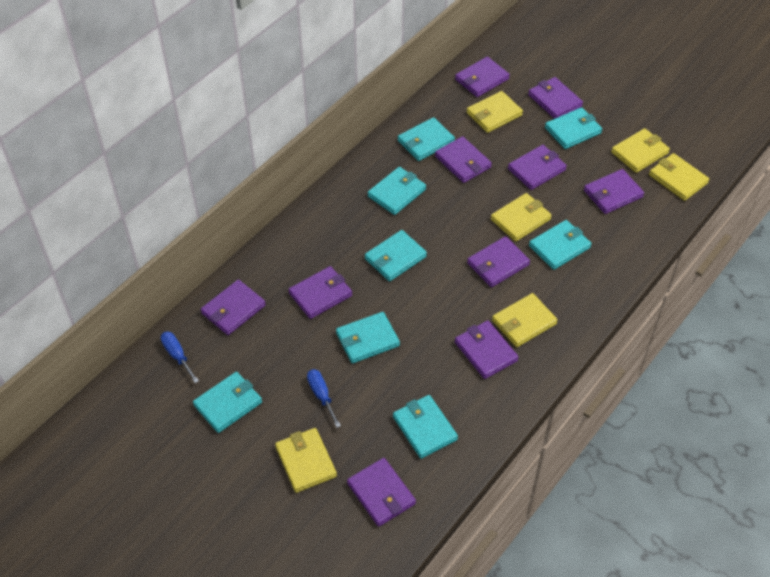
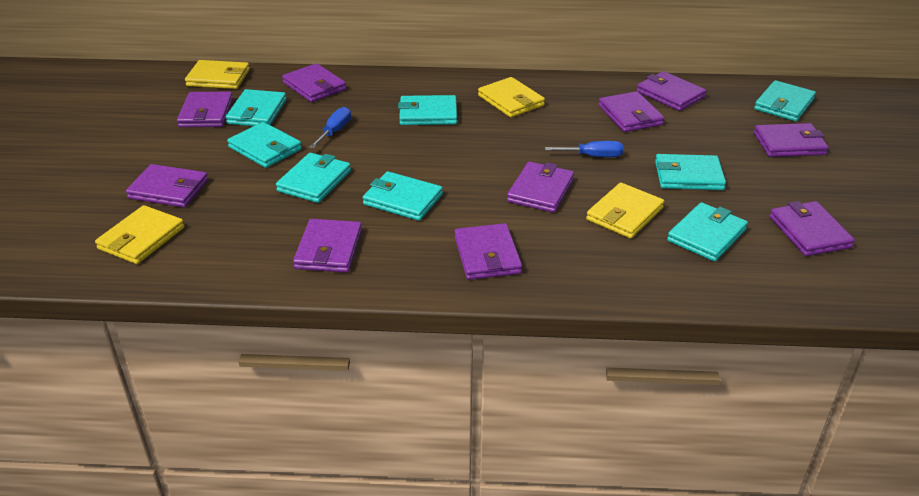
yellow wallet: [275,428,337,493] [467,91,523,133] [491,193,552,242] [492,293,558,347] [611,128,670,173] [649,153,709,201] = 6 -> [95,205,184,264] [185,60,250,89] [478,77,545,118] [586,183,664,239] = 4

